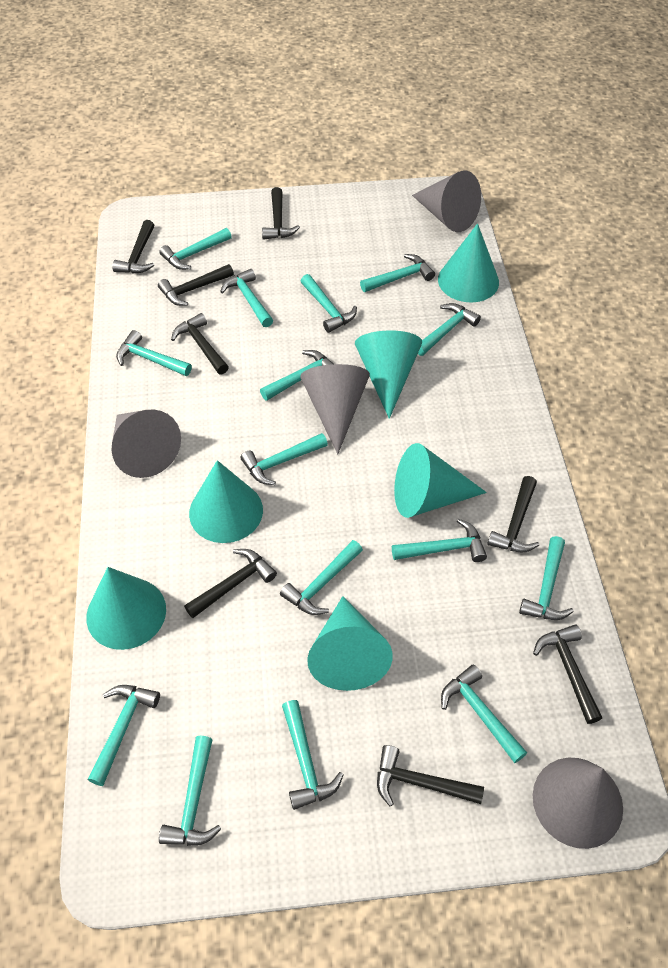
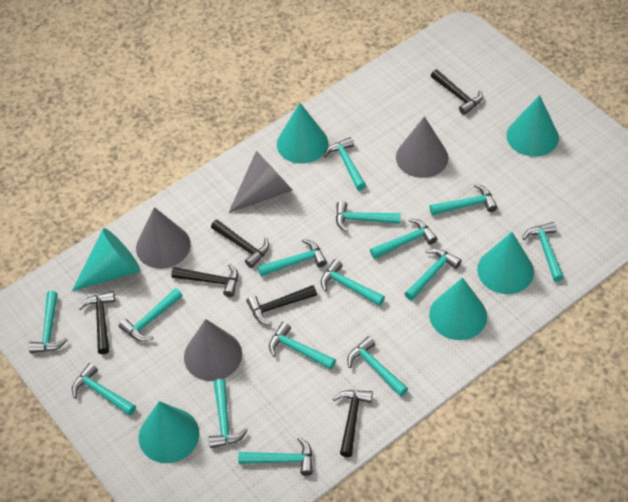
black hammer: [112,220,154,274] [158,264,234,306] [171,313,229,375] [184,549,277,618] [262,187,300,240] [377,745,484,807] [487,476,539,552] [533,624,602,724] = 8 -> [79,291,115,354] [171,264,238,297] [211,220,269,268] [246,285,317,325] [333,390,373,457] [431,69,483,115] = 6

